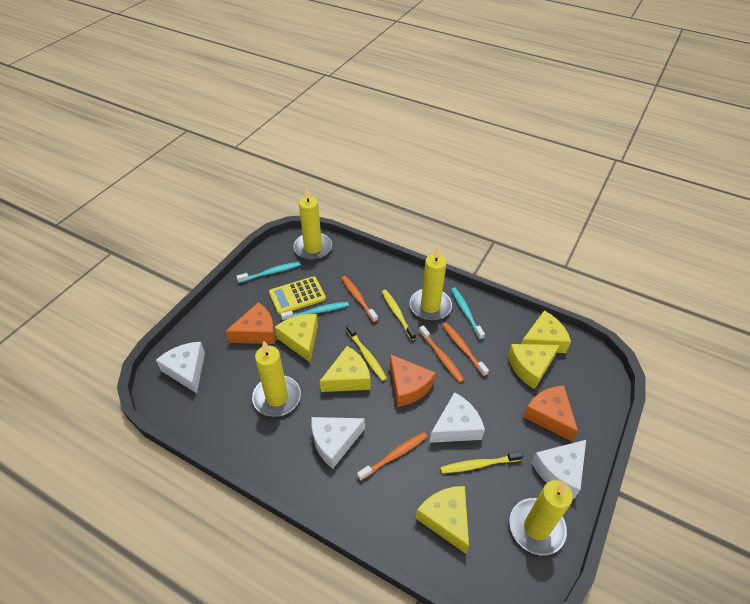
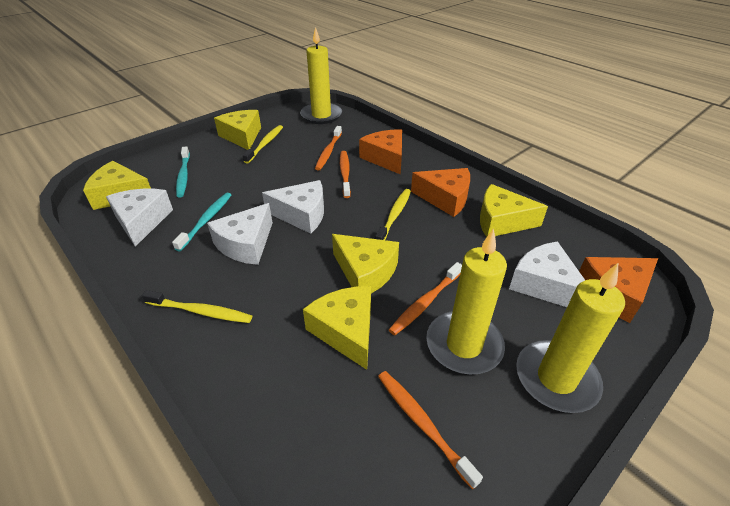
turquoise toothbrush: [237,262,301,283] [281,302,349,321] [451,287,485,340] = 3 -> [172,193,231,251] [176,146,190,198] = 2
yellow calculator: [269,276,326,315] = 1 -> none = 0
yellow candle: [252,341,301,417] [293,188,332,260] [410,247,452,321] [509,480,573,555] = 4 -> [300,27,342,124] [426,229,507,374] [516,263,625,413] = 3

